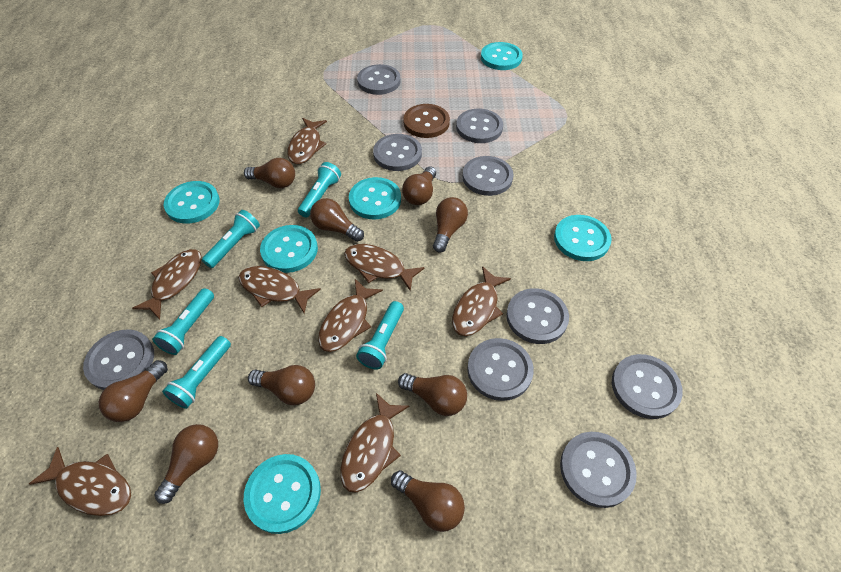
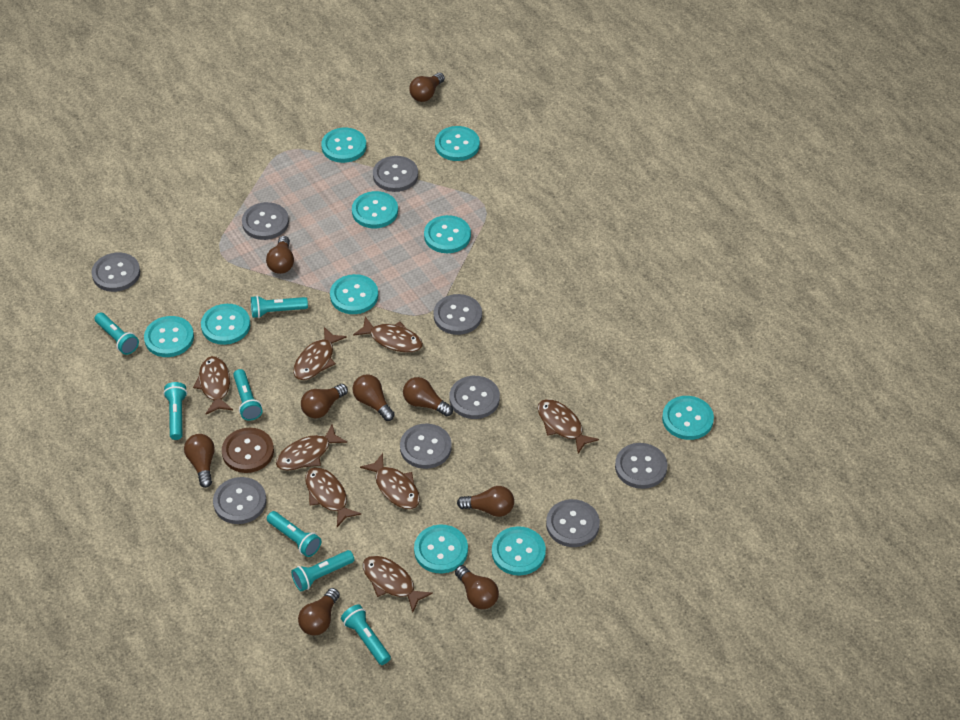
turquoise button: [164,181,220,224] [244,454,321,534] [260,225,318,273] [349,177,401,219] [481,42,523,70] [554,215,612,261] = 6 -> [144,316,194,357] [201,304,250,345] [321,128,366,163] [330,274,378,314] [352,191,398,228] [414,525,468,573] [424,215,471,253] [435,126,480,161] [492,526,546,575] [662,396,714,440] = 10
turquoise flashlight: [152,288,214,355] [162,336,231,409] [202,210,260,268] [298,162,341,217] [356,301,404,370] = 5 -> [95,313,139,355] [163,382,187,440] [233,369,263,421] [251,296,308,318] [267,511,321,557] [291,550,354,592] [341,604,391,665] = 7

